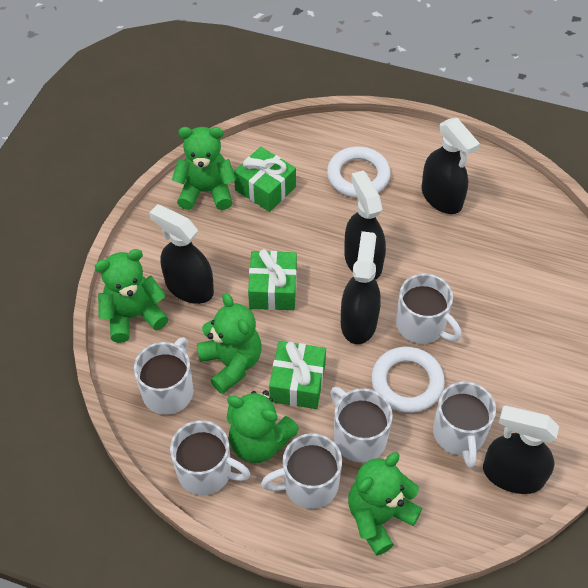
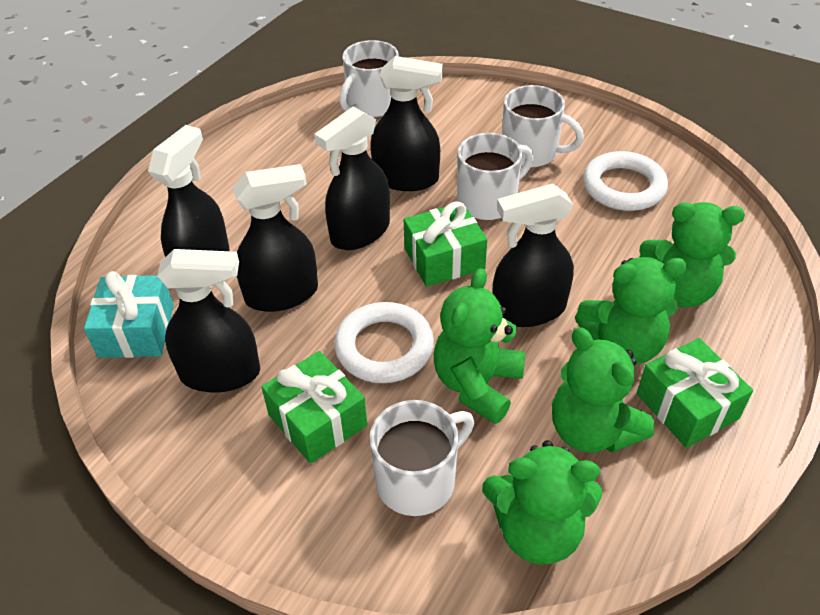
black spray bottle: [149,204,214,304] [341,231,381,344] [344,170,386,280] [422,118,480,214] [483,405,559,494] = 5 -> [148,125,229,257] [157,249,260,393] [232,164,318,312] [314,107,390,250] [371,56,443,191] [492,183,574,327] = 6
turquoise gift: none = 0 -> [84,271,174,358] = 1
white mug: [134,337,194,415] [170,420,250,495] [261,433,342,509] [330,387,393,463] [396,274,461,344] [433,382,496,468] = 6 -> [339,40,399,117] [370,400,474,516] [457,133,533,220] [502,85,584,168] = 4

